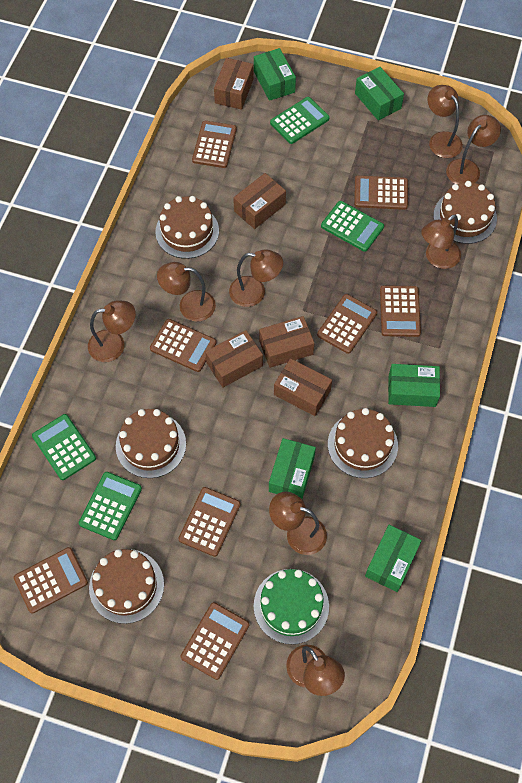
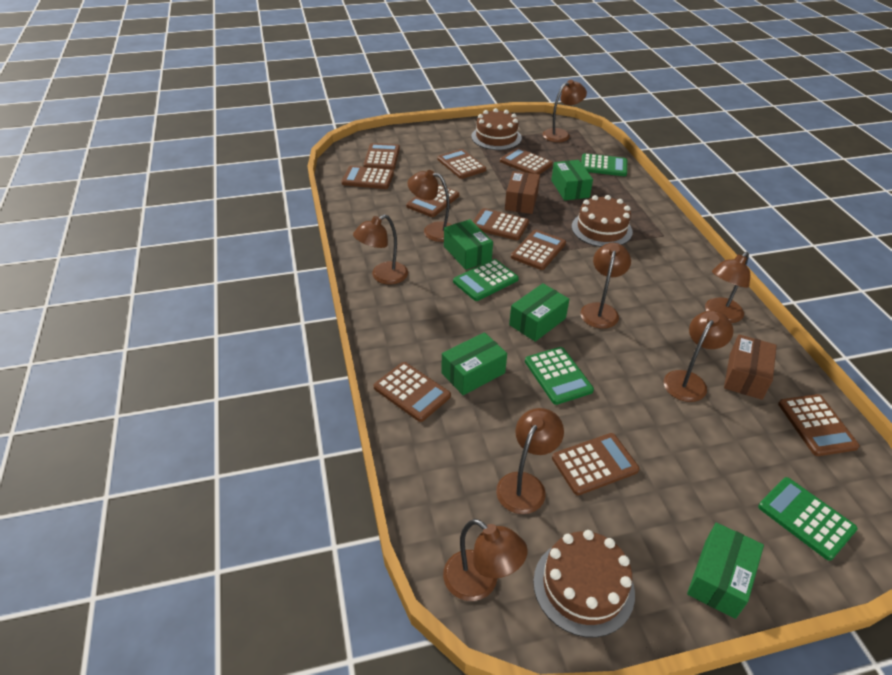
brown box: [205,330,263,388] [214,58,254,110] [233,173,286,229] [259,316,314,368] [274,358,332,416] = 5 -> [505,171,540,214] [724,335,777,400] = 2
brown cake: [89,549,164,624] [116,409,186,478] [155,196,219,259] [328,408,398,478] [433,181,497,244] = 5 -> [471,108,522,150] [533,530,635,638] [572,195,633,247] = 3
brown calculator: [14,547,88,614] [150,319,217,372] [178,487,241,557] [181,602,249,680] [192,121,237,168] [317,294,377,354] [354,175,408,210] [380,285,421,337] = 8 -> [342,166,394,189] [364,143,400,170] [374,362,451,422] [406,185,459,217] [438,149,486,179] [473,208,529,240] [500,148,553,175] [511,230,566,270] [552,433,640,495] [778,394,860,456] = 10
green cake: [254,569,329,644] = 1 -> none = 0

